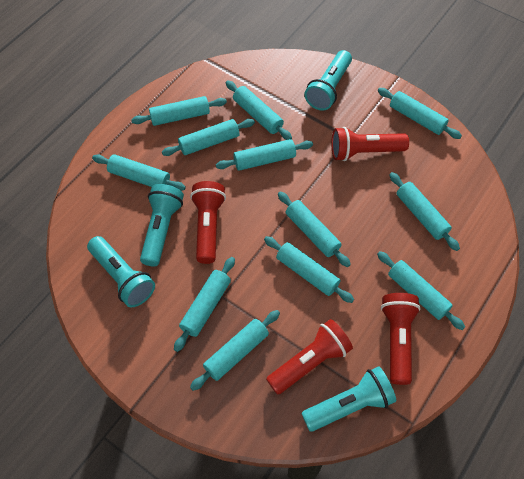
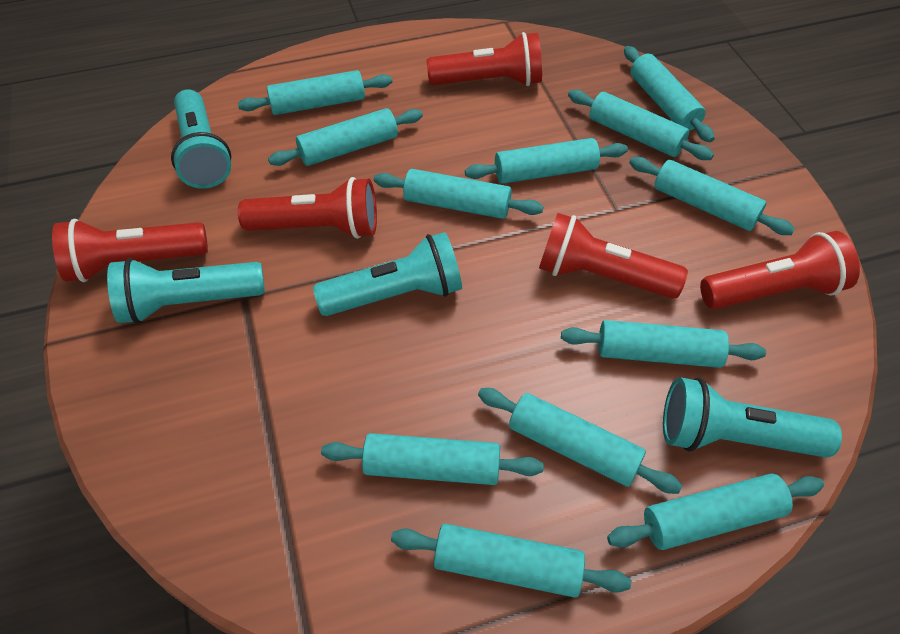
red flashlight: [190,181,226,264] [266,319,353,395] [331,127,409,161] [381,293,421,385] = 4 -> [52,219,208,282] [238,177,377,239] [427,32,542,86] [539,213,688,299] [700,231,860,309] = 5

